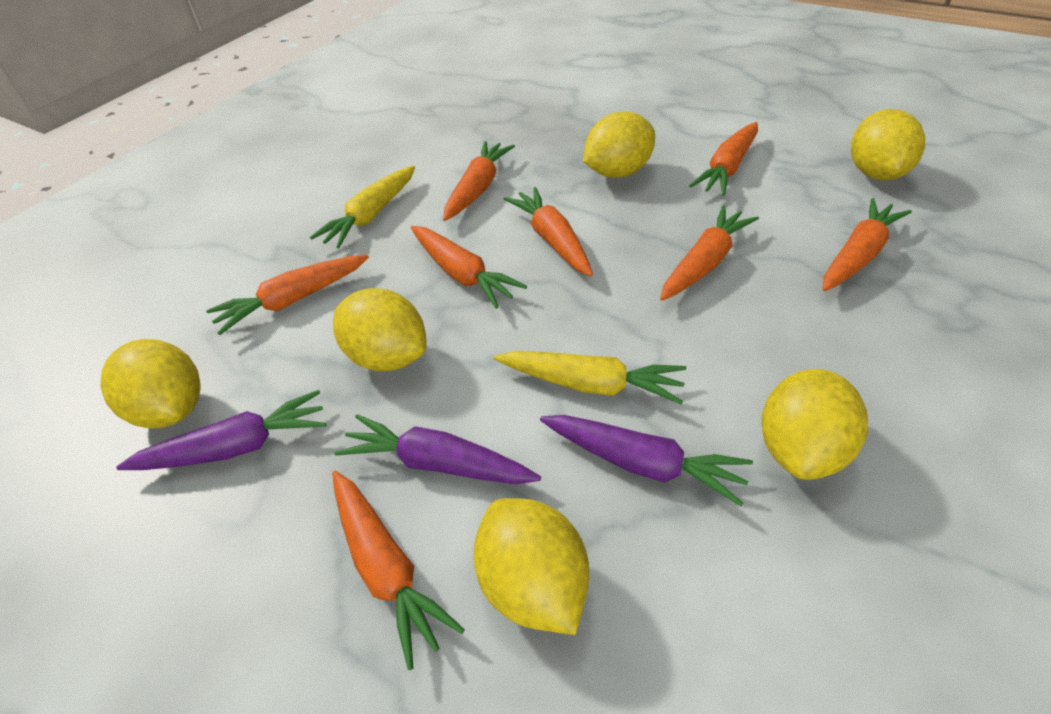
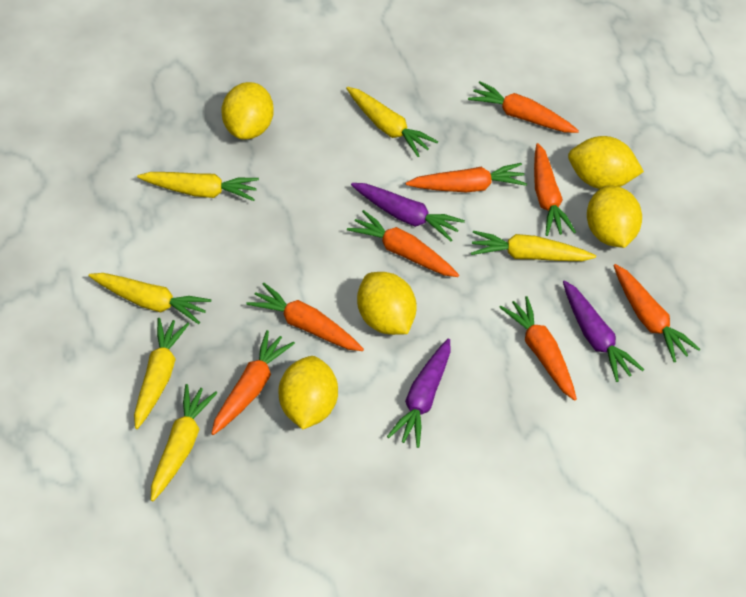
yellow carrot: [310,166,415,248] [494,351,686,404] = 2 -> [89,273,211,324] [134,318,189,429] [137,172,259,201] [151,384,217,501] [346,87,438,157] [471,231,596,261] = 6
yellow lemon: [100,339,201,429] [333,288,427,371] [473,498,589,635] [583,111,655,178] [761,369,868,480] [851,109,925,181] = 6 -> [221,82,274,140] [278,356,338,429] [357,272,417,335] [568,136,644,189] [587,186,642,248] = 5

